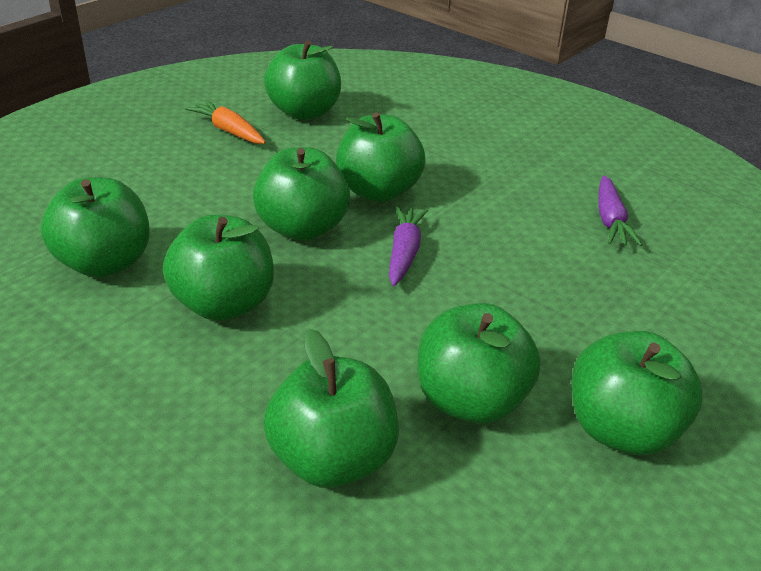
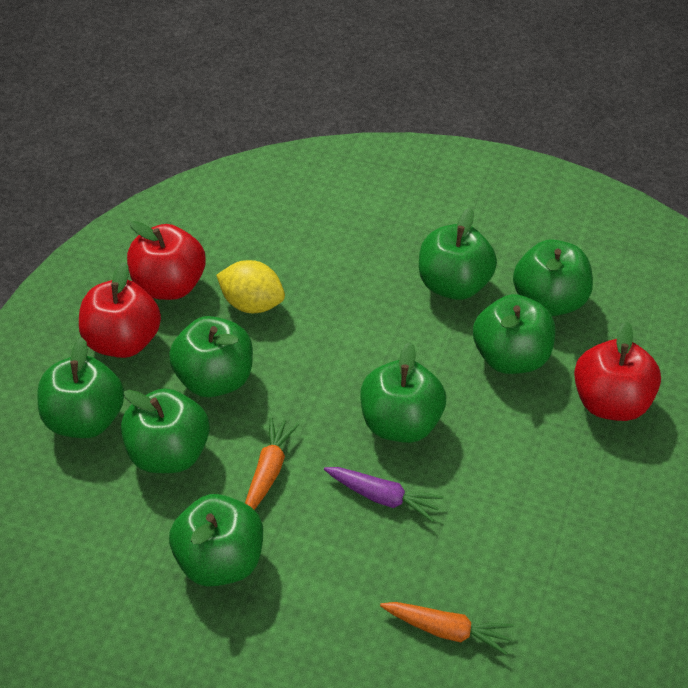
orange carrot: [185,100,266,144] = 1 -> [245,417,299,510] [380,602,514,655] = 2
purple carrot: [389,206,428,286] [598,175,642,246] = 2 -> [324,467,444,522] = 1
red apple: none = 0 -> [79,262,161,358] [127,221,206,300] [574,322,661,421] = 3
yellow lemon: none = 0 -> [216,260,285,313] = 1

